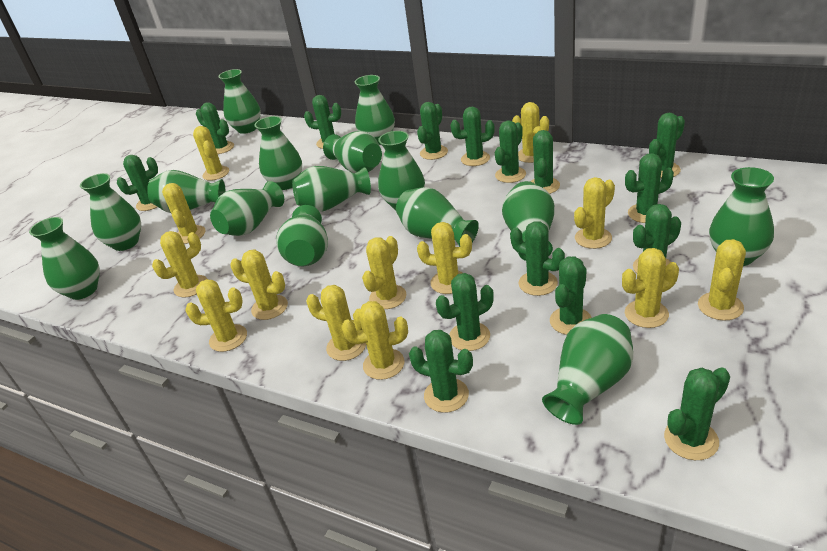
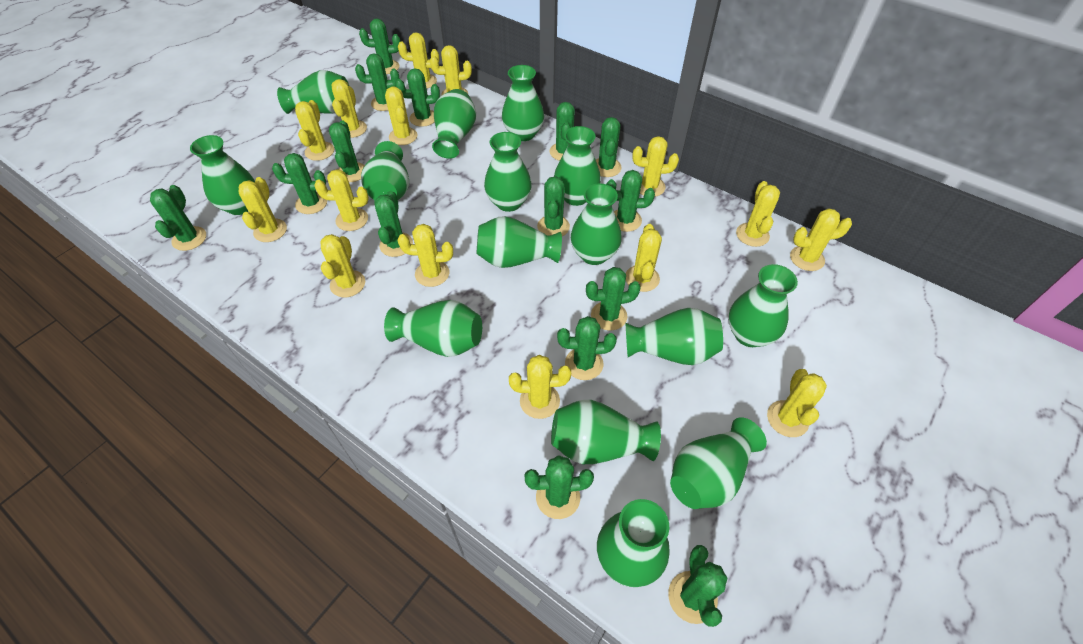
yellow cactus: [152,231,207,297] [162,183,206,244] [185,279,247,352] [193,126,229,181] [230,249,288,320] [306,285,366,361] [341,301,408,380] [362,236,406,309] [417,222,472,294] [512,102,549,163] [574,177,615,249] [622,248,679,328] [698,239,746,321] = 13 -> [238,177,287,242] [295,100,334,161] [314,169,369,231] [320,234,365,297] [332,79,367,138] [385,87,417,145] [397,224,453,287] [398,32,439,89] [430,45,472,95] [509,355,571,419] [625,224,662,292] [632,136,679,197] [736,181,780,247] [767,369,827,437] [790,208,852,271] = 15

